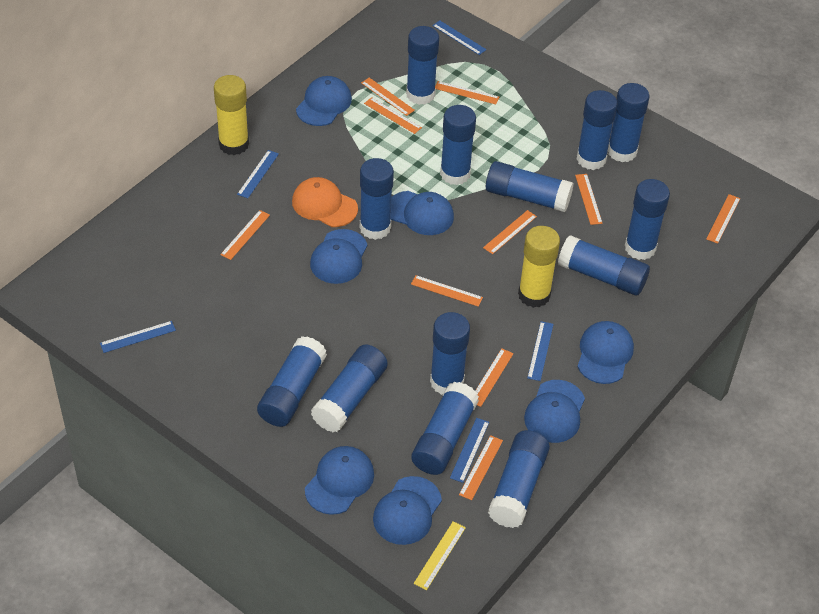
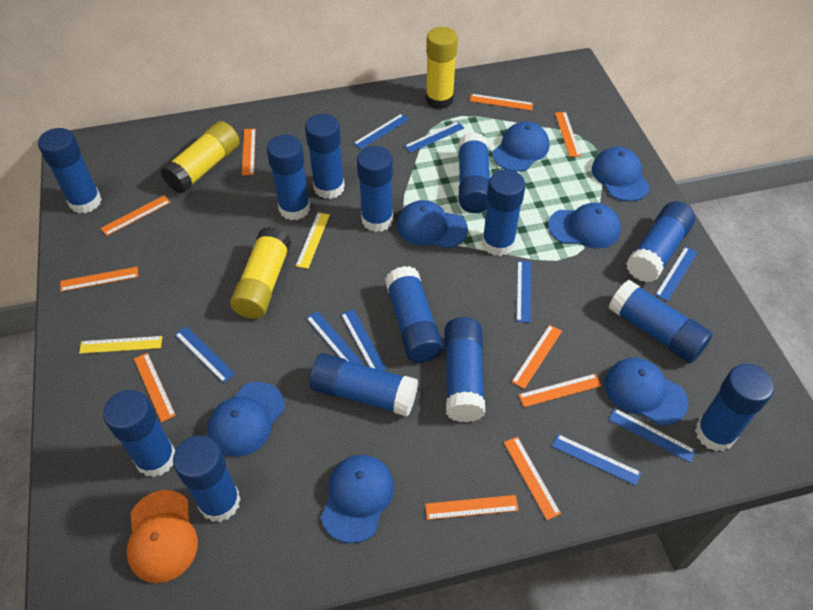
blue glue stick: [257,336,327,427] [311,345,388,432] [360,158,394,240] [406,26,439,105] [411,382,479,475] [430,312,470,395] [440,105,476,185] [486,161,573,212] [488,430,550,528] [558,235,650,295] [576,90,618,170] [608,83,649,162] [625,179,670,260] = 13 -> [38,128,102,213] [103,390,175,477] [173,435,241,522] [267,134,310,220] [305,114,345,199] [310,353,418,417] [357,146,393,232] [385,266,443,363] [444,317,485,422] [458,133,490,213] [482,170,525,256] [609,280,712,363] [626,201,695,283] [695,364,774,451] = 14
blue ruler: [100,321,176,353] [237,150,279,198] [432,20,487,55] [450,418,489,483] [527,321,554,381] = 5 -> [175,326,235,383] [306,311,363,365] [341,309,387,371] [353,114,409,149] [404,121,464,153] [516,261,531,323] [552,434,641,486] [608,408,696,463] [655,246,698,301] = 9
yellow glue stick: [214,75,249,155] [518,226,560,308] = 2 -> [161,121,240,194] [230,227,291,319] [426,27,458,109] = 3
yellow ruler: [414,521,466,590] = 1 -> [79,336,162,354] [296,212,330,269] = 2

